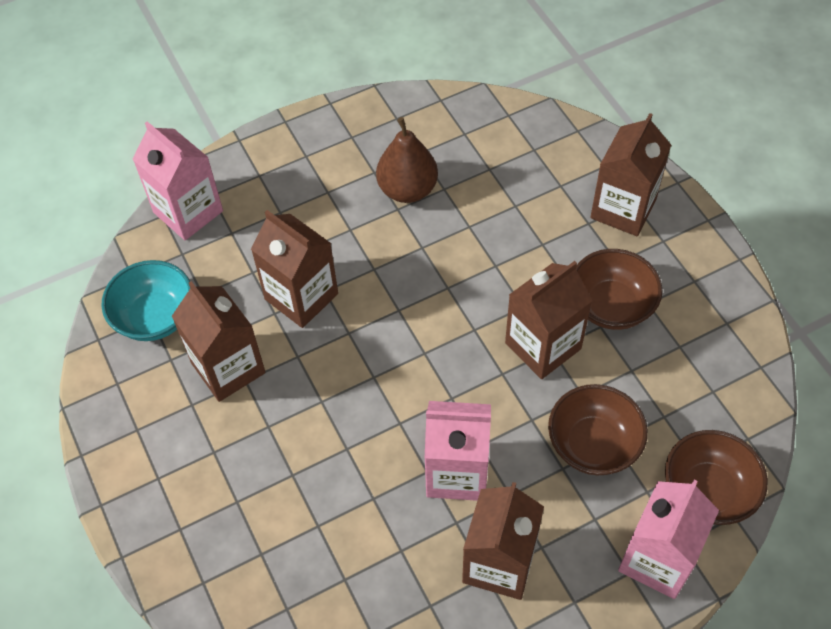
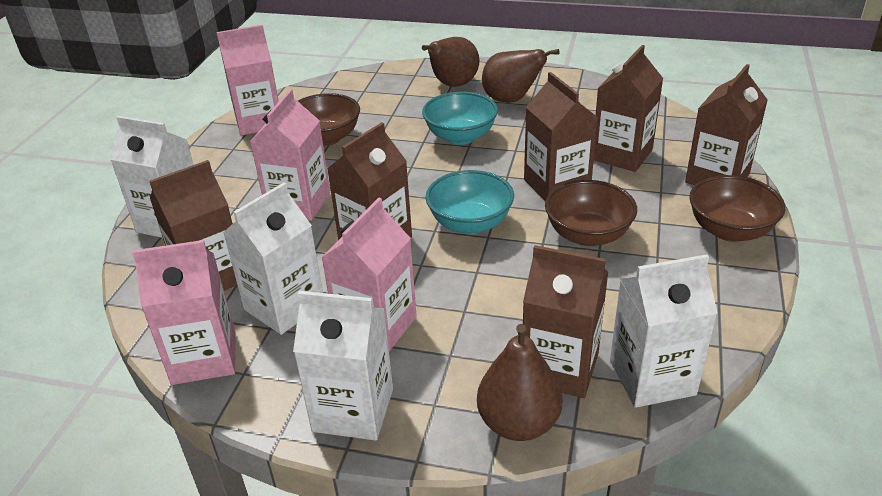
brown carton: [172,281,266,402] [251,210,338,328] [462,482,544,600] [505,261,592,379] [590,113,671,236] = 5 -> [150,160,237,291] [327,122,412,240] [523,245,608,398] [524,72,598,201] [594,45,664,172] [685,64,768,185] = 6
brown pear: [376,117,438,203] = 1 -> [422,37,479,87] [477,324,563,441] [482,49,560,103] = 3
pink carton: [133,121,223,240] [425,401,491,501] [618,480,719,599] = 3 -> [132,240,235,385] [217,25,279,135] [250,89,330,221] [321,198,417,351] = 4
turquoise bowl: [101,260,190,341] = 1 -> [422,92,498,145] [425,170,514,234] = 2
white carton: none = 0 -> [110,116,194,238] [223,183,323,335] [293,291,393,440] [610,254,718,408] = 4

